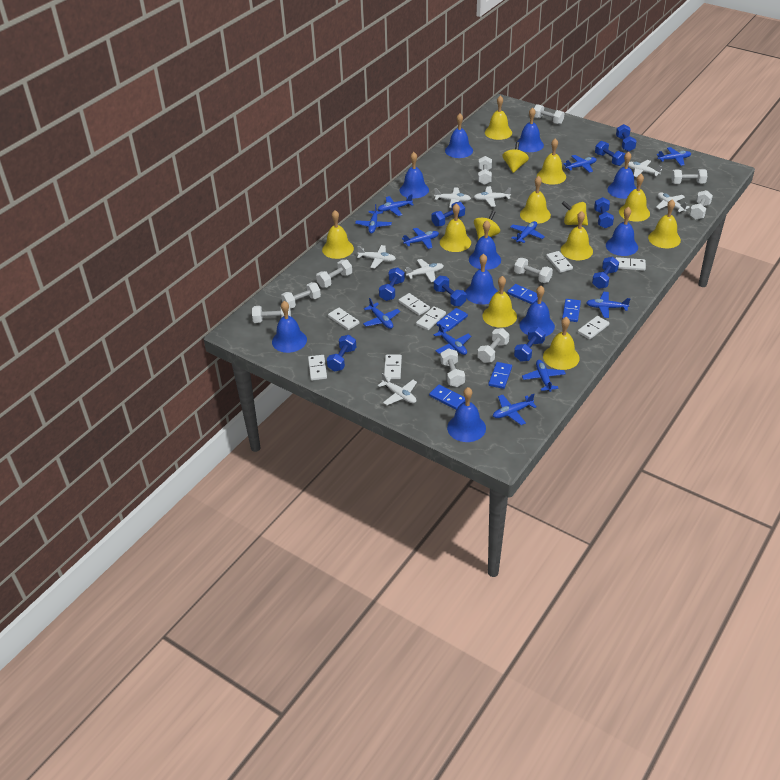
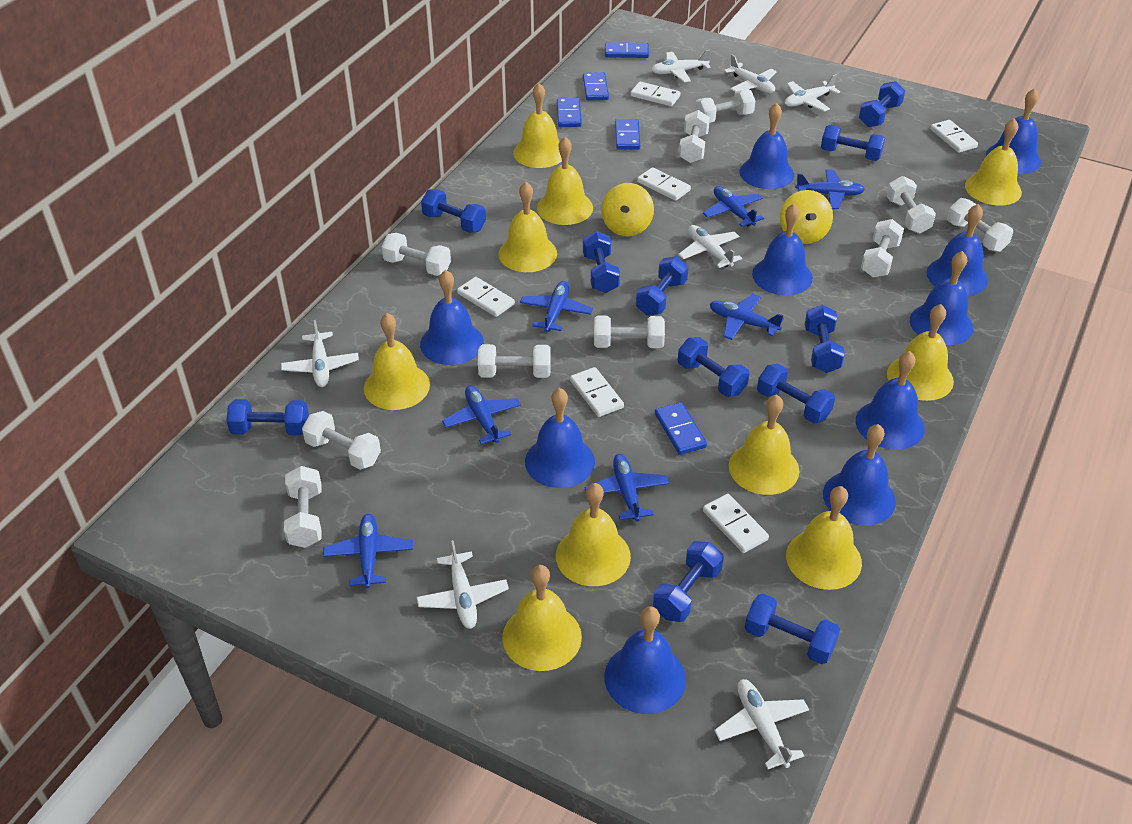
blue dumbbell: [327,335,356,372] [379,267,405,301] [432,202,465,227] [434,276,466,306] [514,327,546,362] [592,257,619,289] [594,197,614,228] [595,141,625,166] [616,124,637,152] = 9 -> [226,399,309,436] [421,189,486,233] [583,231,620,293] [636,256,688,316] [653,541,724,622] [678,337,749,397] [745,594,840,664] [757,364,835,423] [805,305,845,373] [821,125,885,161] [859,81,905,127] = 11
blue plane: [355,204,392,234] [363,298,400,329] [378,194,414,216] [402,228,439,249] [434,324,471,355] [493,394,537,425] [510,221,545,243] [522,360,566,392] [563,155,597,173] [586,292,631,318] [657,147,691,166] = 11 -> [323,514,413,589] [442,386,521,444] [520,281,593,332] [584,454,669,522] [703,186,764,227] [710,294,784,340] [795,169,865,209] = 7
white domino: [308,355,327,380] [328,308,359,330] [384,355,402,379] [399,293,430,316] [416,306,446,330] [546,251,573,273] [578,316,609,339] [615,257,646,271] = 8 -> [457,277,515,317] [570,367,624,417] [631,81,680,106] [637,167,691,201] [703,494,769,553] [930,120,978,153] = 6
yellow spinning top: [474,210,500,240] [502,142,529,173] [562,201,588,225] = 3 -> [601,183,654,236] [780,190,833,244] = 2

